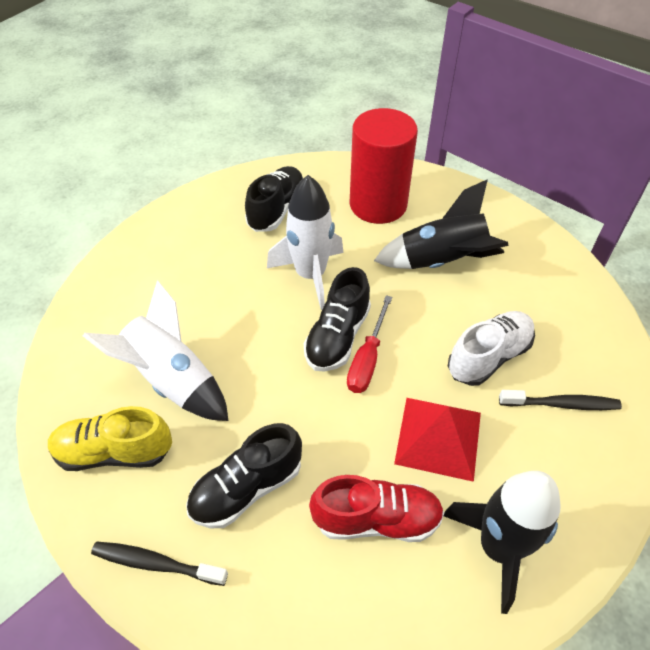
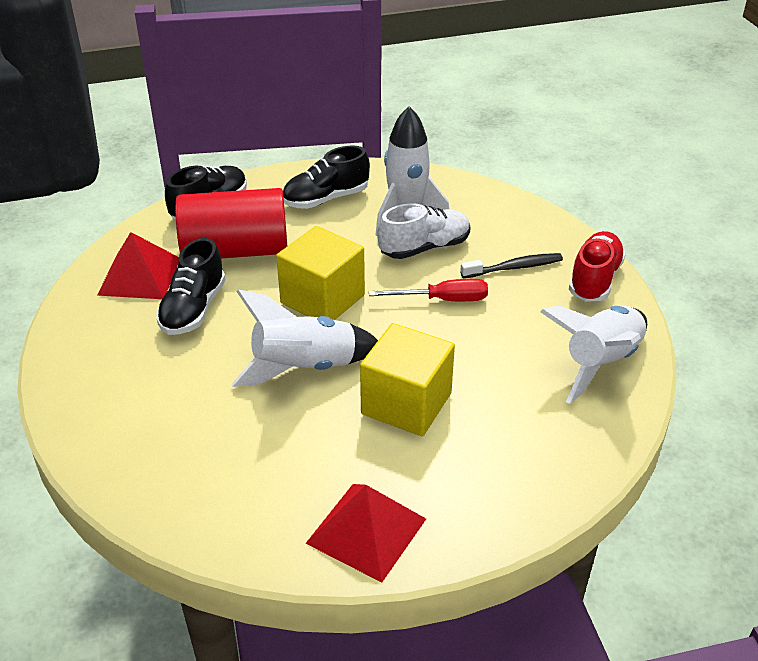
black rocket: [374,179,509,269] [444,471,561,614] = 2 -> none = 0
black toothbrush: [91,542,228,586] [499,390,622,410] = 2 -> [460,253,563,278] = 1
red pyramid: [394,398,481,482] = 1 -> [97,232,179,299] [305,484,426,583] = 2
white rocket: [83,280,228,421] [267,175,343,310] = 2 -> [231,290,378,387] [376,106,449,237] [540,306,647,404] = 3
yellow cube: none = 0 -> [276,226,365,320] [360,323,455,436] = 2
yellow shoe: [48,406,172,471] = 1 -> none = 0

